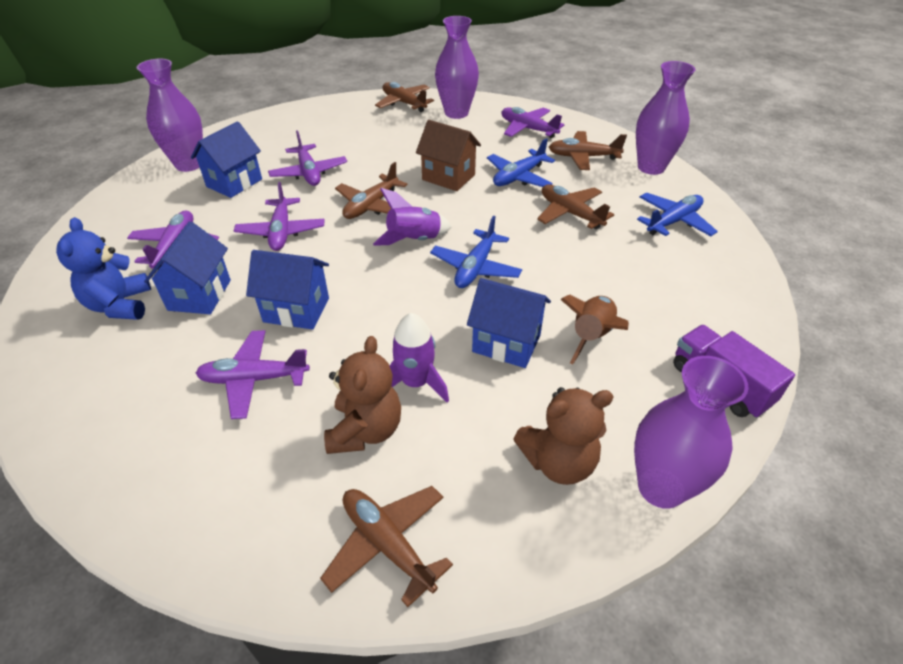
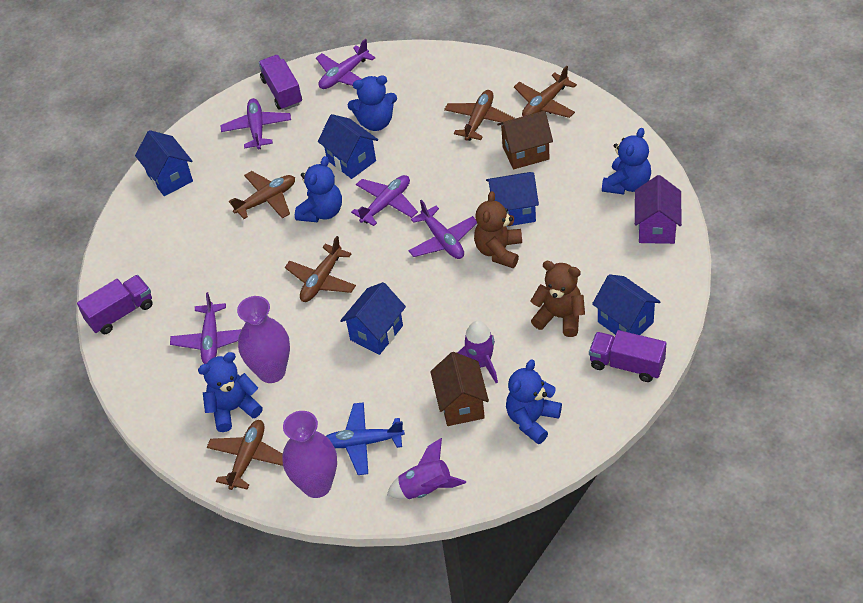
blue house: [144,221,231,314] [191,121,262,198] [246,250,329,330] [467,278,551,368] = 4 -> [135,130,193,196] [318,114,378,179] [340,282,406,355] [486,172,539,227] [592,274,661,335] = 5
blue plane: [430,216,522,288] [487,138,555,187] [637,193,718,236] = 3 -> [326,402,405,475] = 1
blue teddy bear: [56,217,151,320] = 1 -> [198,352,263,432] [295,156,342,222] [348,75,397,131] [506,359,562,444] [602,128,651,195] = 5
brown house: [416,120,481,191] = 1 -> [430,352,489,426] [497,111,553,169] = 2
brown rocket: [560,295,629,365] = 1 -> none = 0
purple house: none = 0 -> [635,175,682,244] = 1
purple truck: [673,325,795,418] = 1 -> [77,275,153,334] [258,55,302,110] [589,330,666,382] = 3
purple vase: [137,59,203,172] [435,16,479,119] [634,356,749,509] [636,61,695,175] = 4 -> [237,296,290,383] [283,411,337,498] = 2

